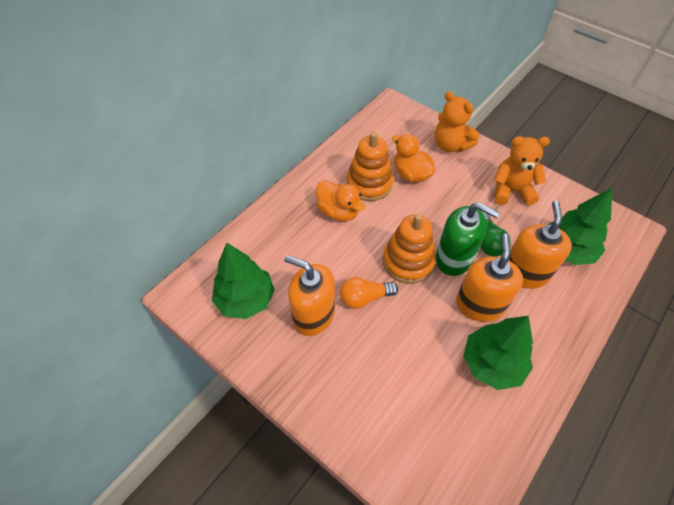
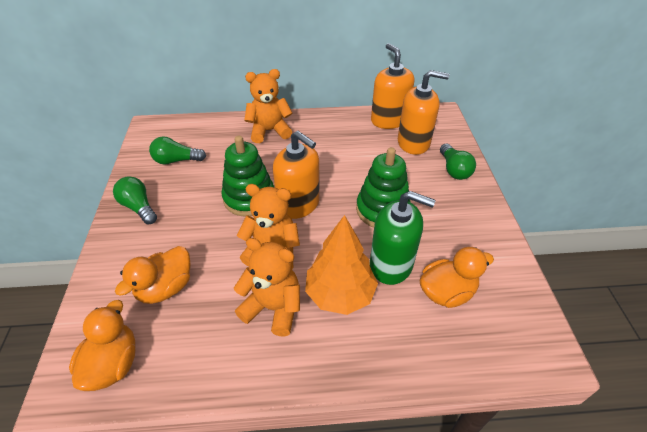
green light bulb: [480,212,511,257] = 1 -> [113,176,157,225] [149,136,206,165] [440,144,476,180] = 3
green stacking toy: none = 0 -> [221,136,274,216] [356,147,411,228] = 2
green tree: [212,243,275,319] [463,316,533,390] [548,188,612,265] = 3 -> none = 0
orange duck: [316,180,365,221] [392,134,435,183] = 2 -> [69,300,136,391] [115,246,190,304] [420,247,494,308] = 3
orange light bulb: [340,277,398,309] = 1 -> none = 0
orange stacking toy: [347,132,393,201] [383,214,436,284] = 2 -> none = 0
orange teddy bear: [434,91,479,152] [494,136,550,205] = 2 -> [234,238,300,337] [237,184,300,269] [244,69,293,143] = 3
orange tree: none = 0 -> [305,215,378,315] = 1

